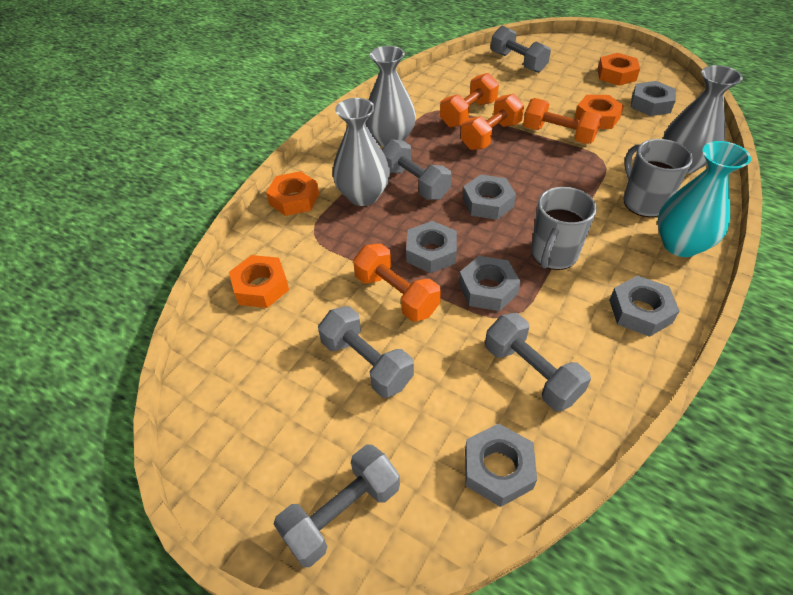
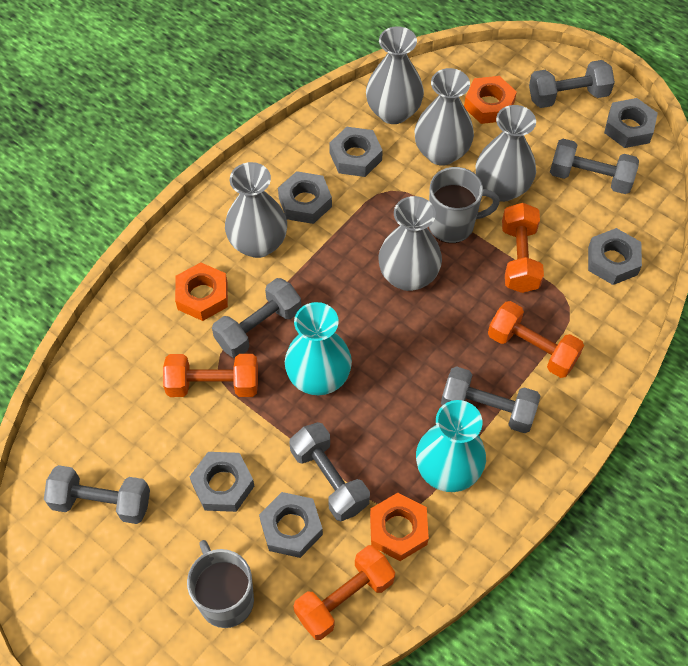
grey dumbbell: [274,445,400,567] [318,306,414,398] [382,139,452,200] [485,313,591,411] [491,26,551,73] = 5 -> [44,465,150,524] [212,278,302,358] [289,422,370,521] [441,366,540,433] [529,60,615,108] [550,139,639,194] = 6
grey vase: [333,98,390,206] [366,46,416,147] [663,65,743,174] = 3 -> [225,162,287,258] [366,26,424,124] [378,196,442,291] [415,68,474,166] [476,105,536,202] = 5
orange nut: [229,255,289,308] [266,171,319,216] [575,95,624,129] [597,53,640,86] = 4 -> [175,262,228,321] [370,493,429,561] [464,76,517,124] = 3
turquoise vase: [657,141,751,257] = 1 -> [285,302,352,395] [416,400,486,492] = 2

